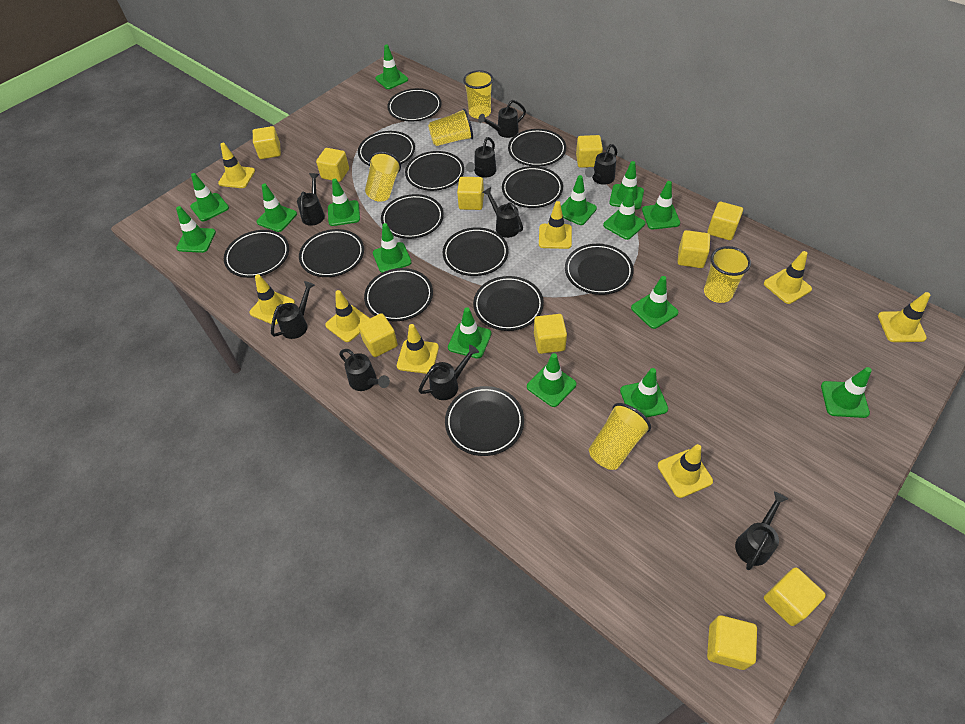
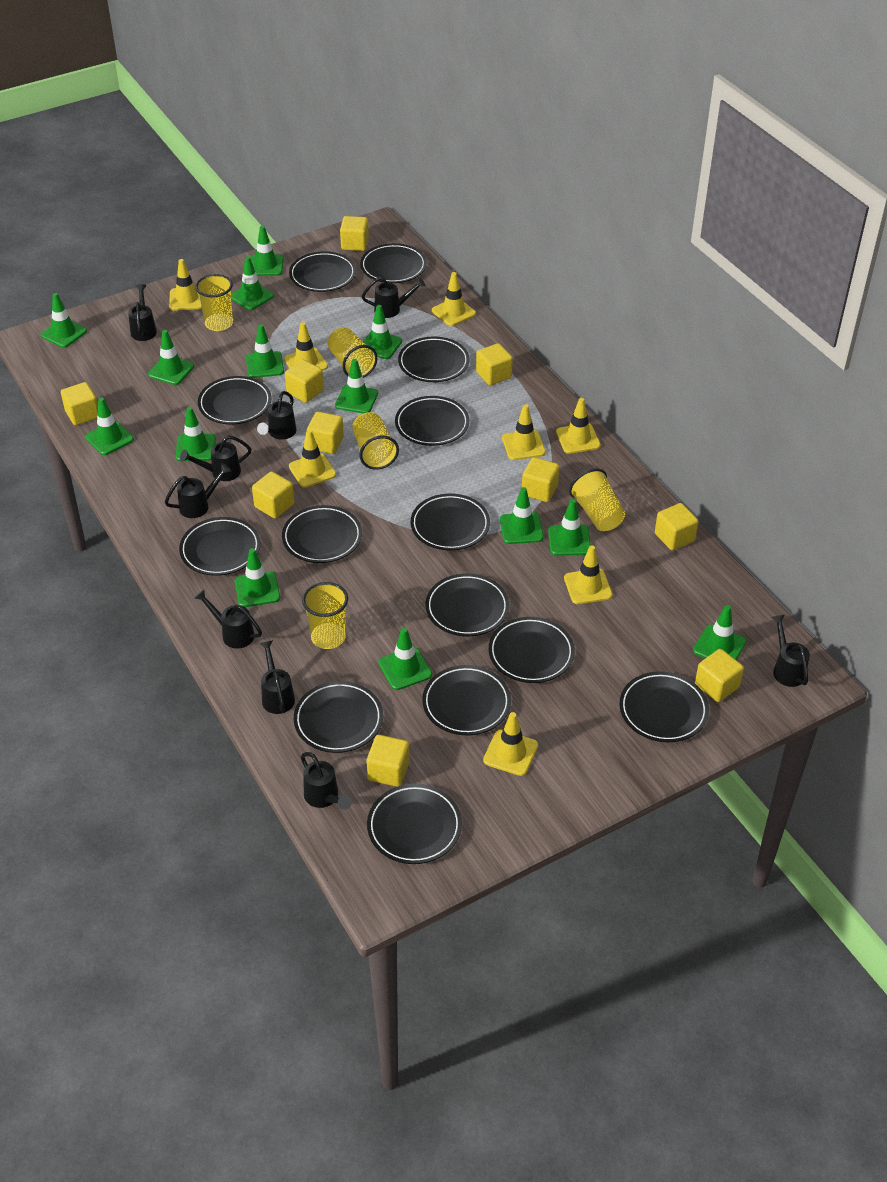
black plate: [224,230,289,278] [299,229,364,277] [358,131,415,166] [364,268,433,321] [381,194,444,239] [387,88,441,122] [405,151,464,191] [443,227,508,276] [445,386,524,456] [473,276,544,331] [502,166,563,208] [508,129,566,167] [565,244,634,295] = 13 -> [179,517,261,576] [198,376,272,424] [282,505,362,563] [289,251,356,292] [294,681,383,753] [360,243,427,283] [367,784,462,864] [395,396,469,446] [398,337,469,382] [410,494,490,550] [422,665,511,735] [426,574,509,636] [489,617,575,683] [619,671,709,742] = 14
green traffic cone: [176,206,216,253] [190,173,229,221] [256,184,297,232] [328,179,360,226] [373,223,412,273] [375,44,408,89] [448,307,491,358] [527,353,576,407] [561,175,597,225] [603,189,645,240] [609,161,644,210] [620,368,668,418] [631,276,678,329] [642,181,680,229] [821,367,872,418] = 15 -> [41,293,87,348] [85,397,134,455] [148,330,194,385] [176,407,216,461] [231,256,274,310] [235,548,280,607] [246,324,284,378] [250,226,284,276] [335,359,378,413] [363,305,402,359] [378,628,432,690] [500,487,544,544] [548,499,591,556] [693,605,746,660] = 14

